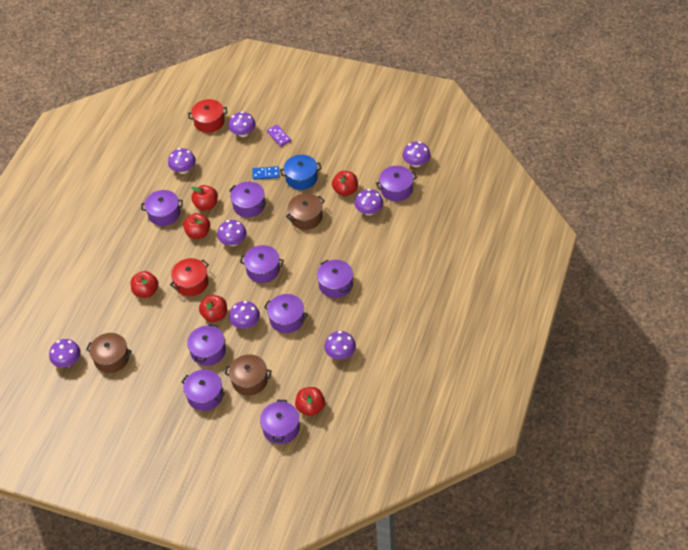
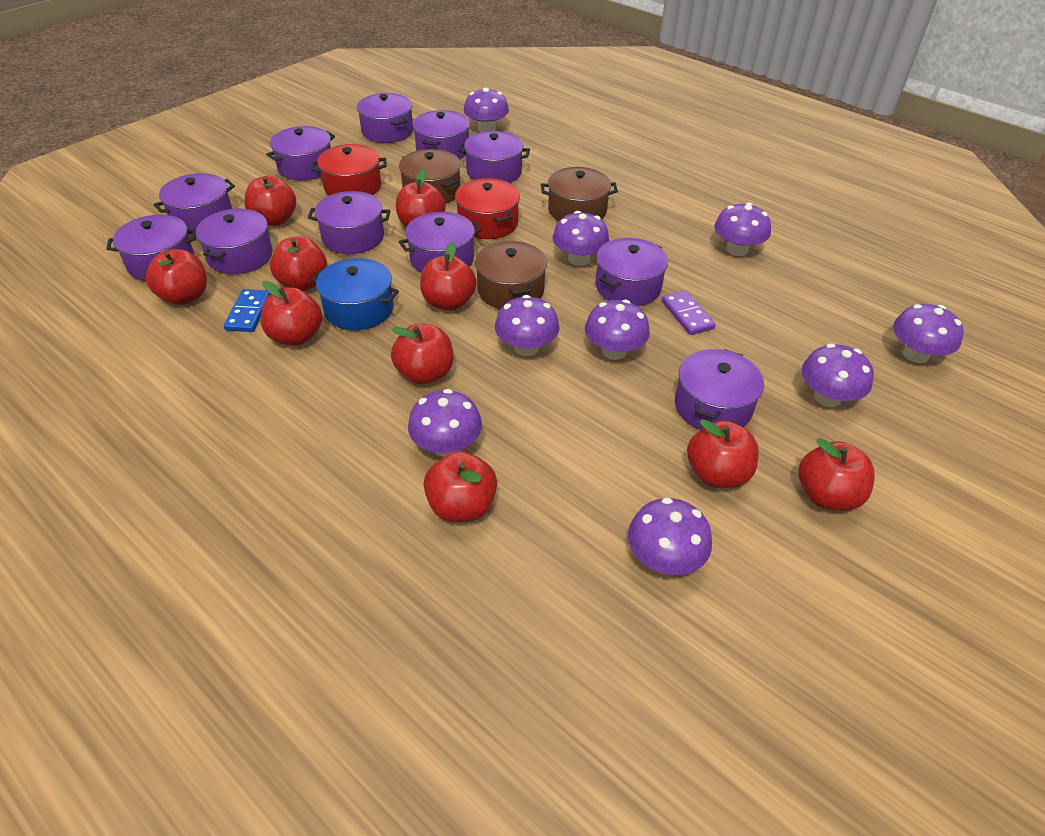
purple mushroom: [49,339,81,367] [168,148,196,174] [217,220,247,246] [228,111,256,137] [229,301,260,329] [324,331,356,360] [354,189,383,215] [402,142,431,167] = 8 -> [408,389,482,457] [464,88,509,132] [495,295,559,356] [552,211,609,266] [585,300,650,360] [628,498,712,575] [714,203,771,256] [802,344,874,407] [893,304,964,363] = 9
purple pot: [141,190,183,226] [182,370,225,411] [187,324,226,366] [229,182,266,217] [240,245,284,283] [260,400,300,444] [264,294,308,333] [317,260,353,298] [376,166,417,201] = 9 -> [106,215,196,281] [153,173,235,234] [196,209,273,274] [266,126,335,181] [308,191,390,254] [357,93,413,143] [399,212,481,273] [413,110,470,159] [458,131,530,183] [595,238,668,306] [675,349,764,430] = 11
red apple: [131,271,159,298] [183,213,210,239] [191,185,218,211] [199,295,227,322] [295,387,325,416] [332,171,358,196] = 6 -> [146,249,207,305] [244,176,296,226] [261,281,322,346] [270,237,327,291] [391,324,453,384] [396,169,446,227] [420,242,476,311] [424,451,497,522] [687,419,759,488] [799,438,875,511] = 10

